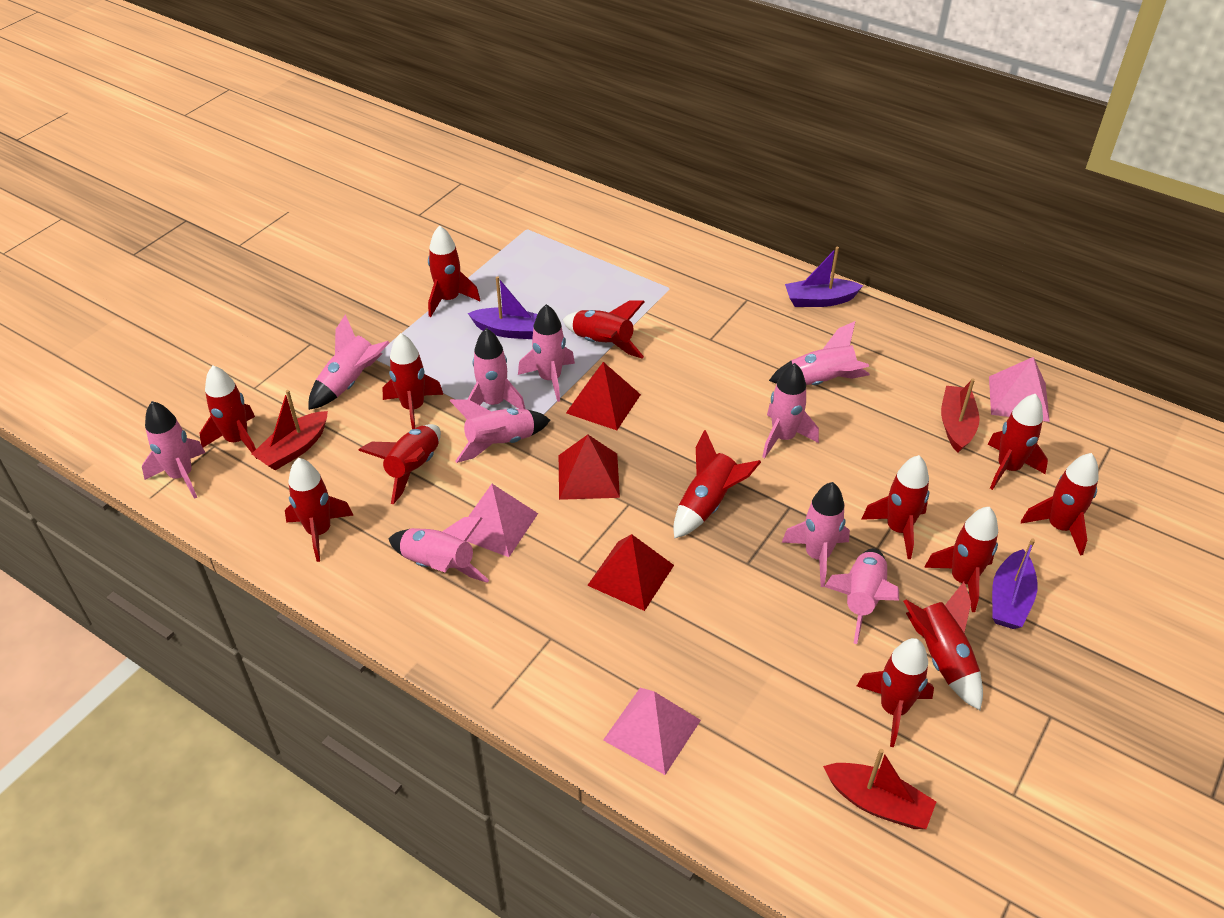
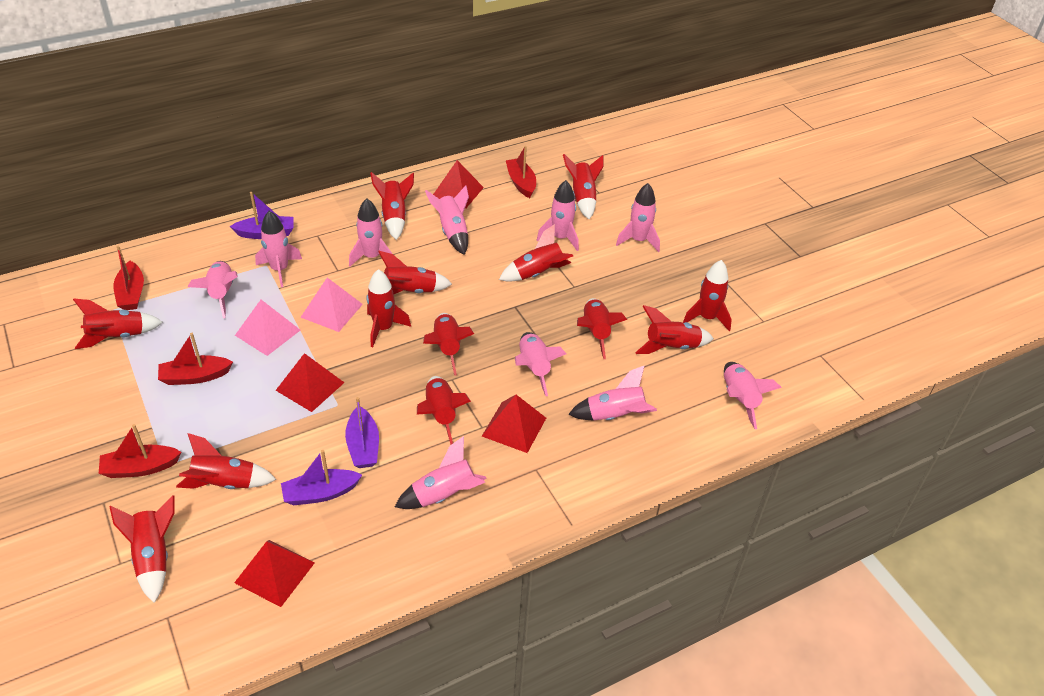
pink pyramid: [467,484,538,557] [603,688,701,775] [989,357,1050,422] = 3 -> [235,300,300,356] [301,278,363,332] = 2
red boat: [252,390,328,470] [823,749,936,829] [941,378,980,453] = 3 -> [99,424,182,478] [114,246,144,310] [158,333,233,385] [506,146,536,198] = 4
red pyramid: [559,435,620,500] [566,362,641,430] [587,534,674,611] = 3 -> [234,540,315,607] [276,353,344,412] [433,160,484,209] [482,395,546,453] = 4

